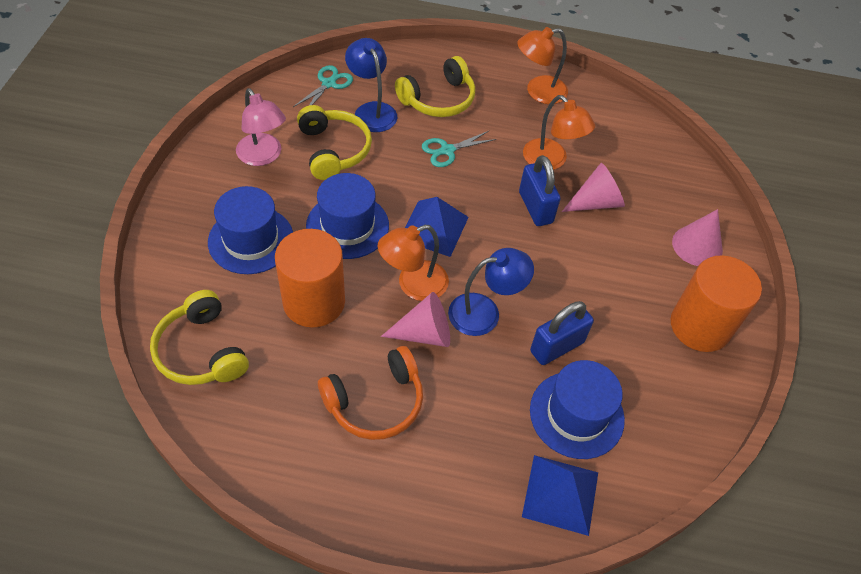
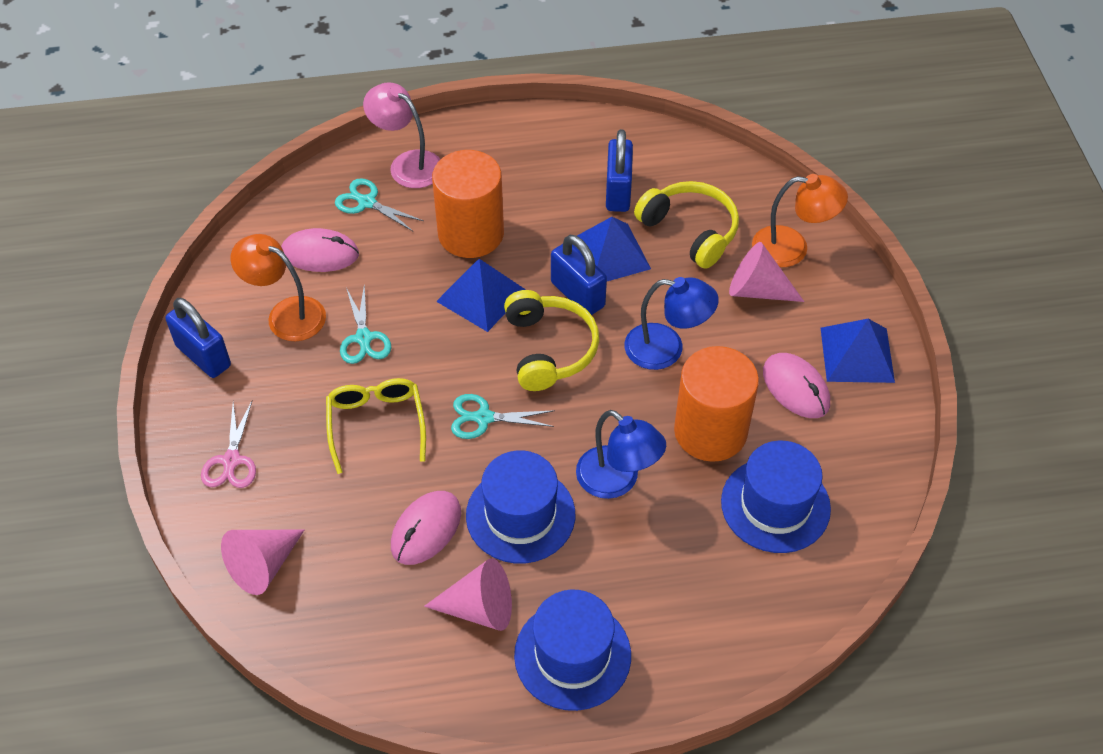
blue padlock: [519,155,560,226] [530,301,594,365] = 2 -> [165,298,231,378] [551,235,607,315] [606,129,633,212] = 3
blue pyramid: [405,197,469,257] [522,455,598,536] = 2 -> [436,259,526,332] [575,217,651,281] [821,319,895,383] = 3
orange headphones: [318,346,423,440] = 1 -> none = 0
orange lamp: [378,225,449,301] [517,27,568,104] [523,95,595,170] = 3 -> [230,234,326,341] [752,174,848,267] = 2
pink mouse: none = 0 -> [281,228,359,272] [391,491,461,565] [763,353,830,418] = 3
pink scissors: none = 0 -> [201,401,256,488] = 1
turquoise scissors: [293,65,353,107] [422,131,496,167] = 2 -> [335,178,424,231] [340,284,391,364] [451,394,555,439] = 3
yellow glasses: none = 0 -> [326,378,426,474] = 1
yellow headphones: [150,290,249,385] [297,105,372,180] [395,56,475,117] = 3 -> [504,290,599,391] [634,181,739,269] = 2

